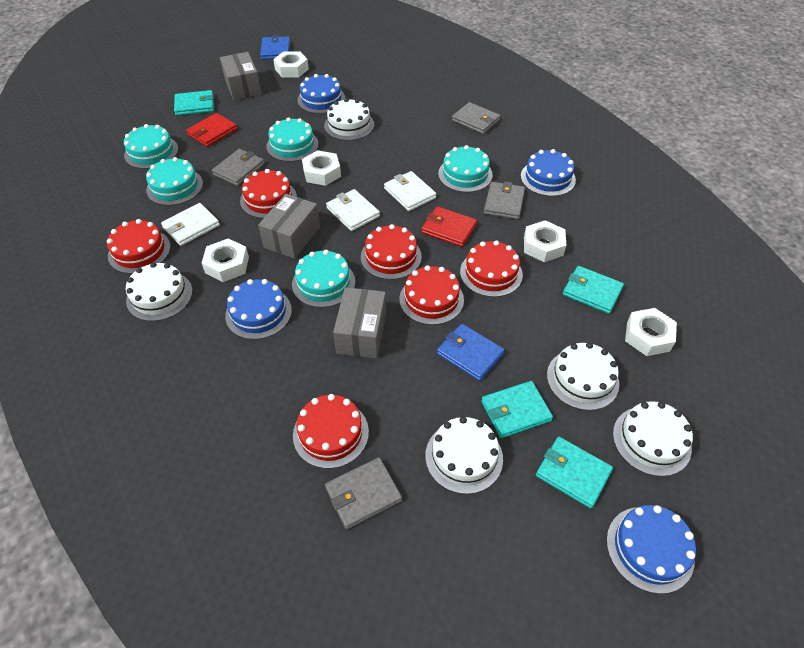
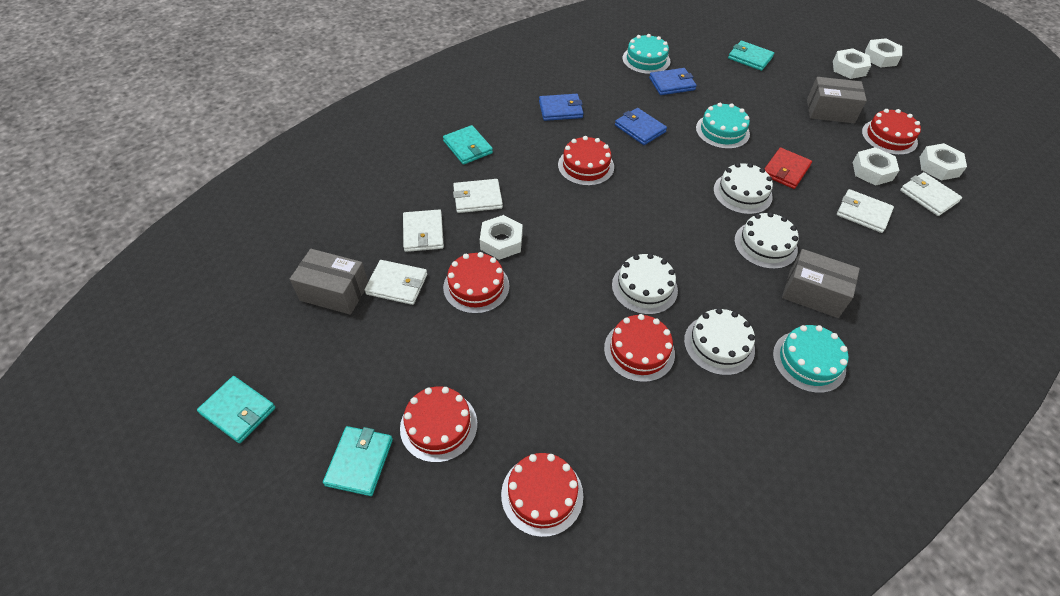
blue cake: [225,279,292,339] [297,74,345,114] [521,149,576,196] [607,505,696,594] = 4 -> none = 0
blue wallet: [260,35,290,60] [437,324,504,381] = 2 -> [539,94,584,121] [615,108,667,145] [649,68,697,95] = 3
grey wallet: [212,149,265,186] [325,457,402,529] [452,102,500,134] [484,182,525,220] = 4 -> none = 0
red wallet: [186,113,237,147] [421,206,477,247] = 2 -> [764,148,812,189] = 1
turquoise cake: [124,124,178,169] [146,157,203,205] [266,117,319,162] [292,250,355,308] [438,145,493,192] = 5 -> [622,34,670,74] [696,103,750,149] [773,325,848,393] = 3
white cake: [126,262,193,321] [324,98,374,141] [425,417,503,494] [547,342,619,410] [613,401,693,476] = 5 -> [612,253,678,315] [684,308,755,375] [713,163,773,215] [734,212,799,269] = 4
white wallet: [161,203,220,246] [326,189,380,231] [384,171,436,211] = 3 -> [365,260,427,305] [403,209,444,252] [453,179,503,213] [837,189,894,233] [900,172,962,216] = 5

